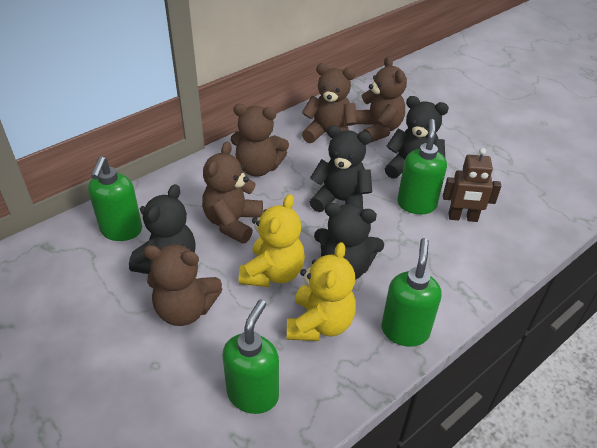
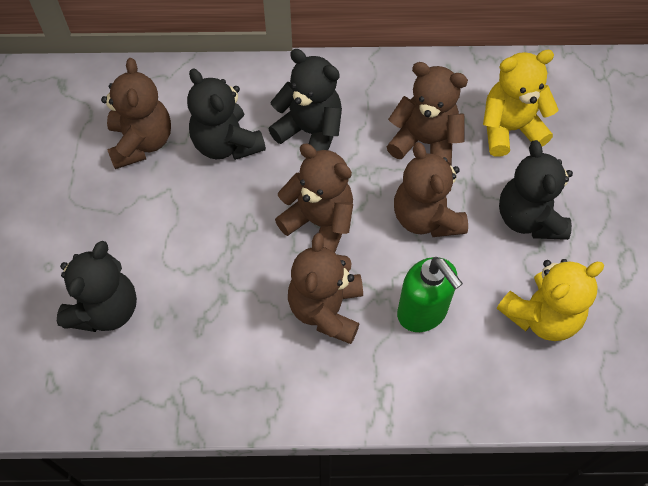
brown robot: [443,148,501,222] = 1 -> none = 0
green soap dispenser: [88,157,142,241] [223,300,279,414] [382,238,442,347] [397,119,447,214] = 4 -> [397,257,463,332] = 1

